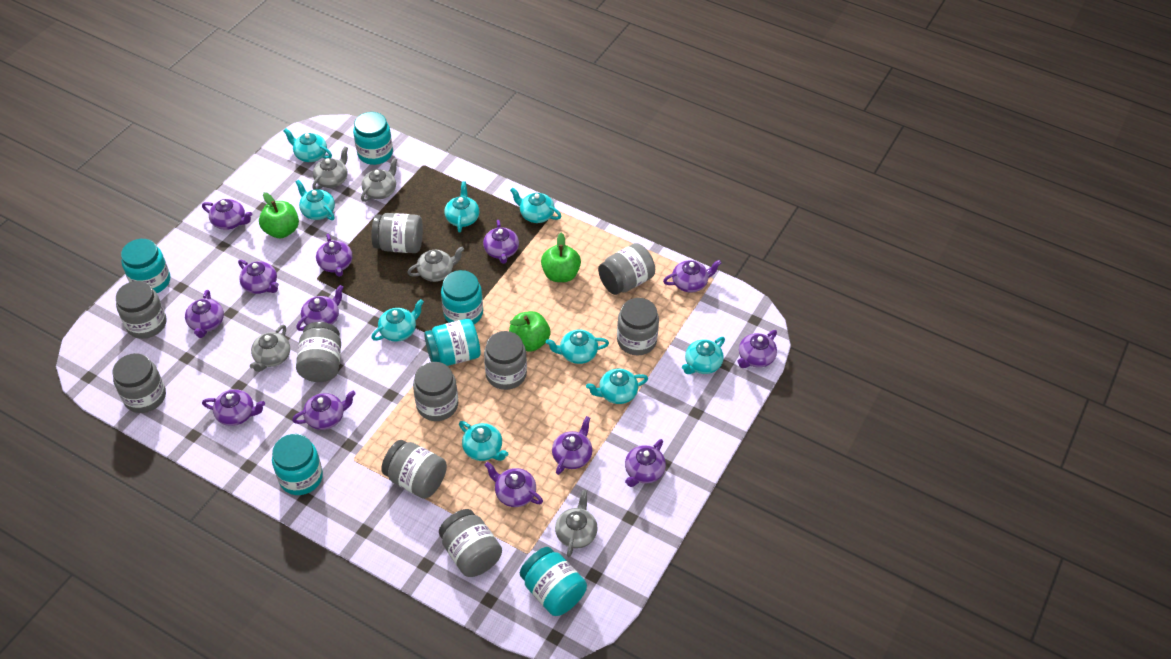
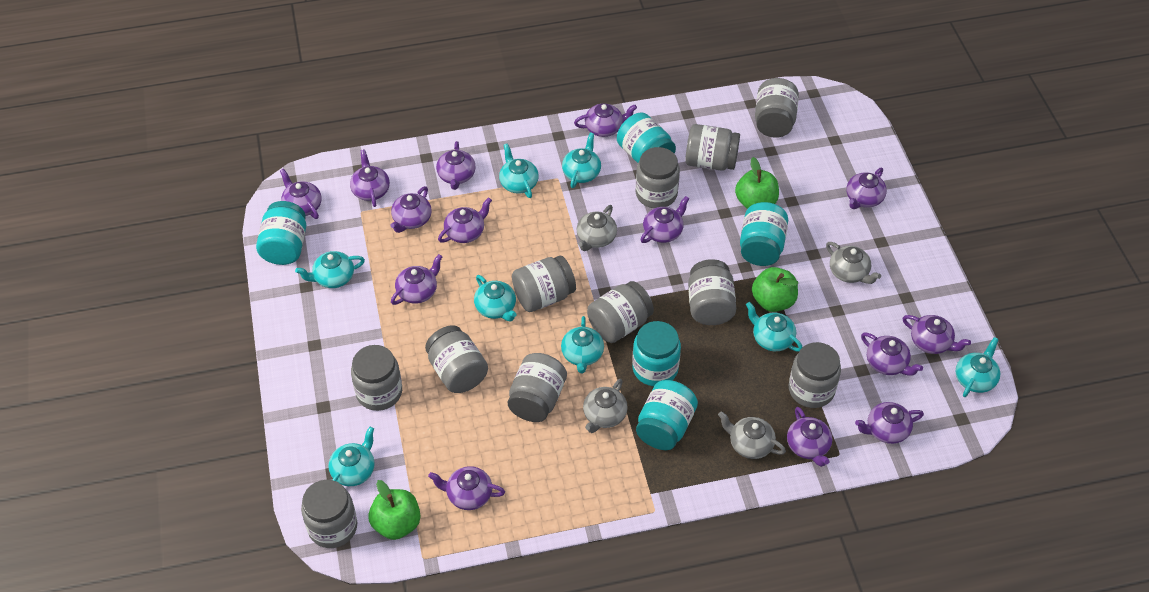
grey jar: [113,353,166,413] [116,281,167,339] [296,322,341,382] [371,213,423,253] [381,440,447,499] [413,362,458,421] [439,509,502,577] [484,331,527,390] [598,243,655,295] [617,298,659,355] = 10 -> [301,480,358,548] [351,345,402,411] [425,325,488,393] [508,353,567,422] [512,256,576,312] [587,281,654,343] [636,147,680,208] [685,124,740,171] [688,259,736,325] [755,78,799,138] [789,342,841,408] = 11
grey teapot: [250,324,290,372] [312,146,348,190] [361,158,398,202] [407,246,464,282] [555,490,598,557] = 5 -> [577,205,617,251] [583,379,628,433] [718,411,786,459] [826,242,881,284] = 4
purple teapot: [185,290,224,338] [202,199,252,230] [202,389,265,426] [238,260,279,294] [292,391,356,430] [296,285,344,331] [316,234,353,277] [483,220,519,264] [485,462,543,507] [552,416,592,475] [625,439,666,487] [663,260,721,293] [737,330,777,368] = 13 -> [280,169,321,219] [350,149,390,207] [391,186,432,233] [391,254,443,305] [428,466,505,510] [436,141,476,190] [438,197,492,243] [574,103,637,137] [640,196,689,243] [787,407,833,467] [846,168,887,209] [855,402,924,444] [861,333,923,376] [903,315,971,354] = 14
turquoise jar: [121,239,170,293] [272,434,323,495] [353,112,393,165] [424,318,480,366] [441,270,483,324] [520,547,587,616] = 6 -> [256,201,306,265] [617,112,676,163] [632,321,681,386] [636,380,698,450] [740,202,788,266] = 5
turquoise teapot: [284,129,332,162] [296,180,335,220] [371,299,424,342] [444,181,479,232] [459,421,508,461] [510,188,561,223] [546,330,609,364] [586,369,648,404] [682,337,725,374] = 9 -> [295,251,365,288] [328,427,374,486] [474,275,516,322] [499,143,539,198] [561,316,604,373] [562,132,601,188] [746,302,803,352] [956,337,1000,397] = 8

